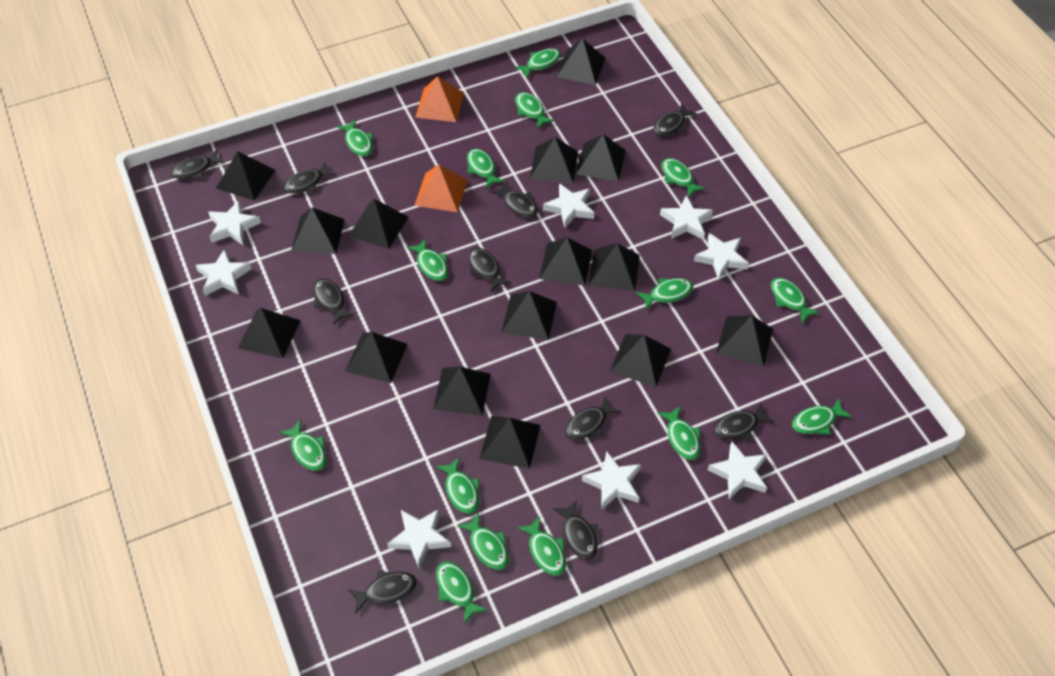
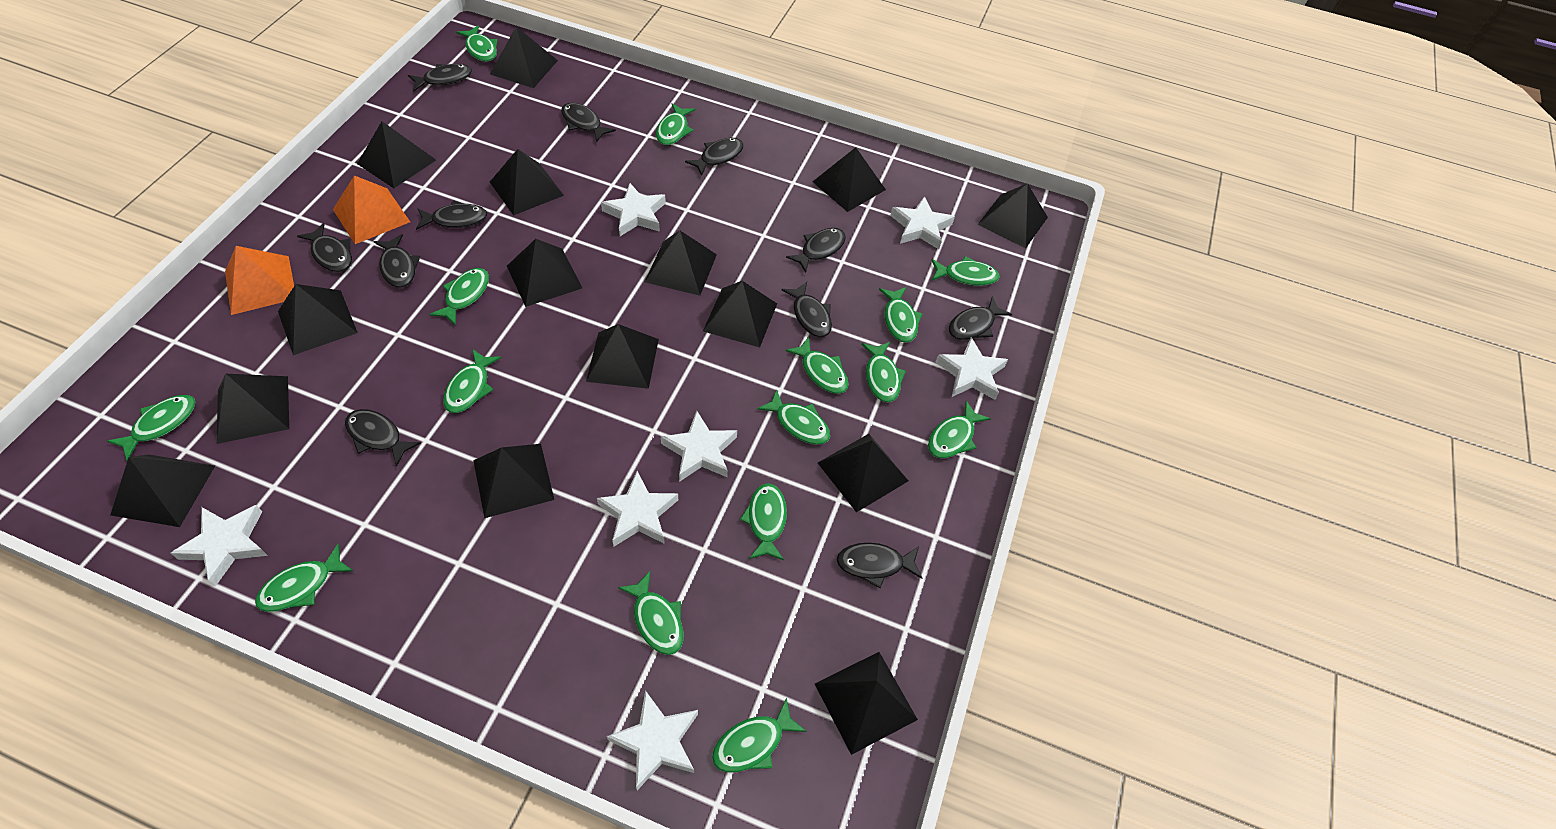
black fish: [171,149,225,179] [283,162,336,194] [313,279,355,324] [348,571,417,614] [468,248,511,292] [491,182,538,218] [553,500,598,560] [565,396,622,440] [653,103,697,136] [714,402,774,440] = 10 -> [297,223,352,272] [345,409,421,467] [373,234,420,288] [408,64,472,91] [416,200,487,230] [561,103,616,143] [685,138,743,176] [781,282,832,337] [786,228,846,273] [837,543,922,588] [949,296,1012,340] = 11
white star: [196,249,252,296] [208,200,261,245] [387,509,451,569] [543,183,594,228] [582,451,641,509] [660,195,713,240] [694,233,749,280] [708,441,767,499] = 8 -> [171,505,268,586] [597,471,678,546] [601,183,666,236] [607,690,698,790] [661,411,737,482] [890,196,955,249] [936,337,1008,400] = 7

